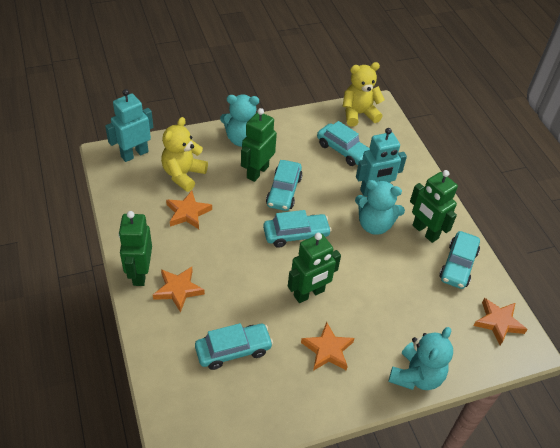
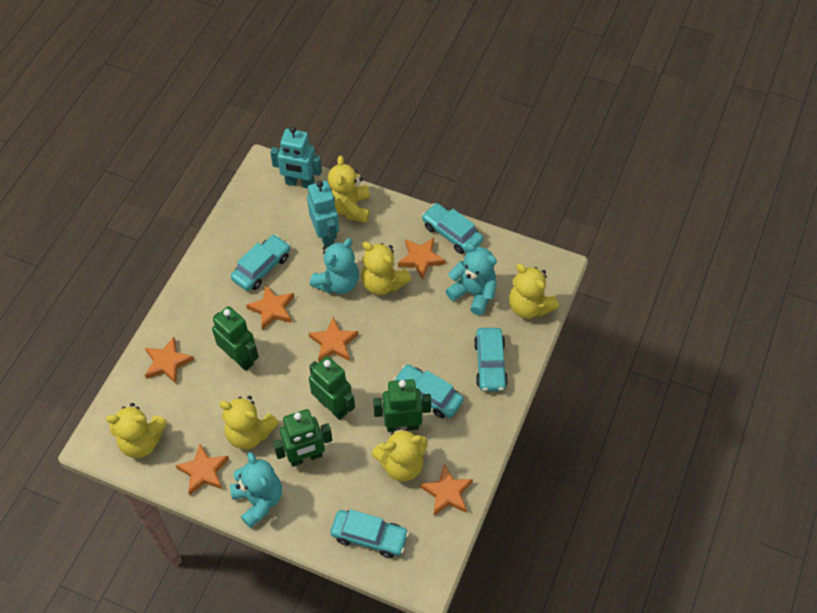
orange star: [153,267,205,312] [166,190,212,229] [301,322,354,371] [474,298,528,346] = 4 -> [145,337,194,384] [175,444,229,495] [246,285,294,330] [309,317,358,362] [398,238,445,280] [420,464,473,516] = 6
yellow teddy bear: [161,117,208,192] [343,62,385,127] = 2 -> [106,403,167,458] [219,396,279,449] [328,156,370,223] [361,242,412,295] [372,427,428,482] [509,264,559,319] = 6

